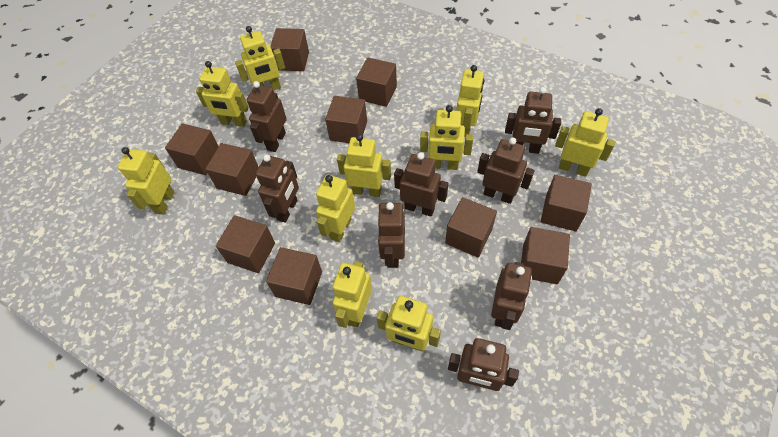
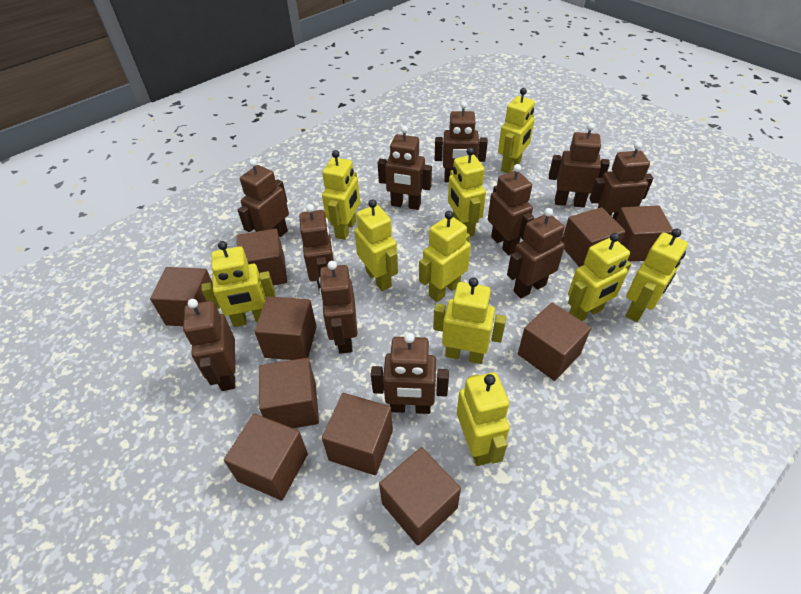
brown robot: [247,81,287,152] [256,154,299,223] [377,202,405,268] [394,152,448,217] [448,338,519,391] [477,137,535,204] [491,262,532,330] [505,87,561,154] = 8 -> [183,299,235,391] [238,159,289,237] [299,204,334,289] [319,261,358,354] [371,333,449,414] [378,126,432,210] [435,101,488,183] [488,164,534,256] [507,208,565,298] [549,123,610,207] [589,142,653,221] = 11

